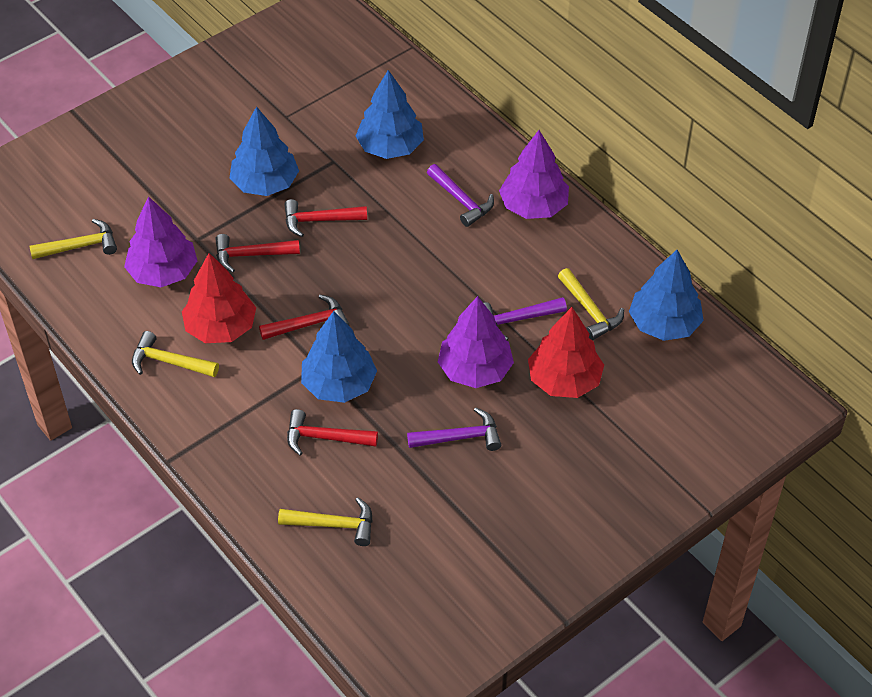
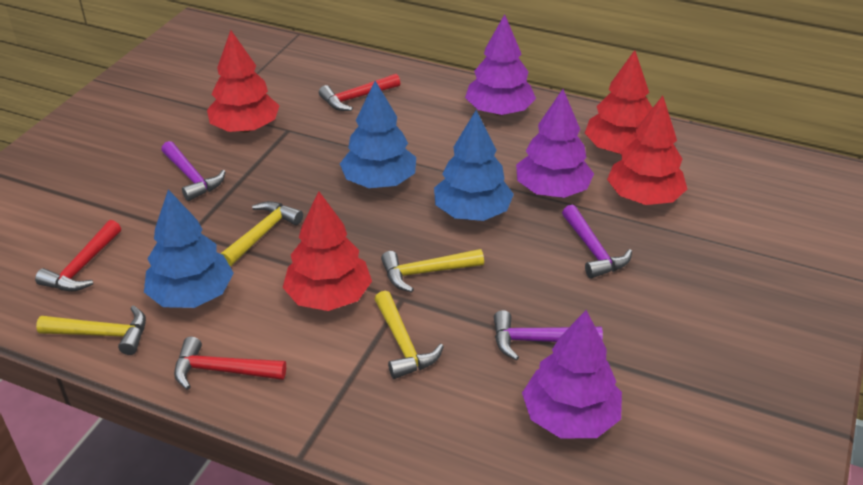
blue tree: [229,106,299,196] [301,311,377,403] [356,70,424,159] [629,250,704,341] = 4 -> [144,189,234,308] [340,81,416,188] [434,110,514,221] = 3
red hammer: [215,234,300,273] [259,295,349,340] [284,199,367,237] [287,409,378,455] = 4 -> [35,220,121,291] [174,337,286,390] [319,74,400,111] = 3
red tree: [182,253,256,343] [528,307,604,398] = 2 -> [207,30,279,132] [282,191,372,311] [585,50,653,154] [607,96,687,205] = 4

